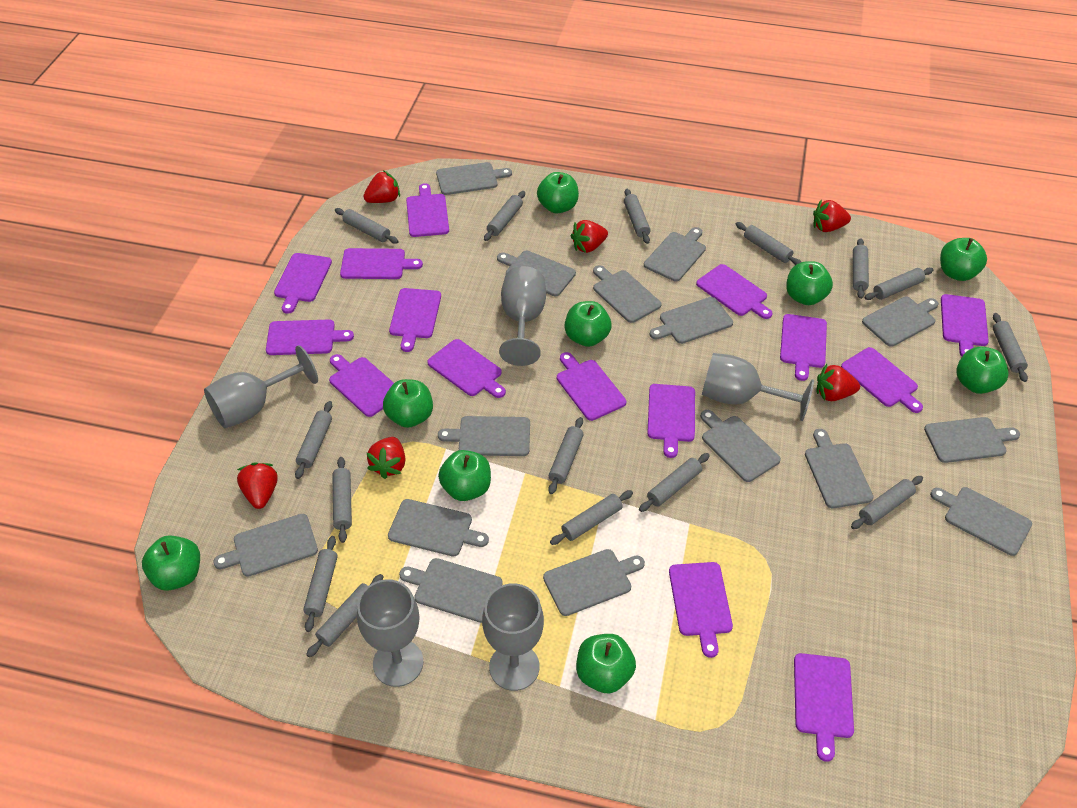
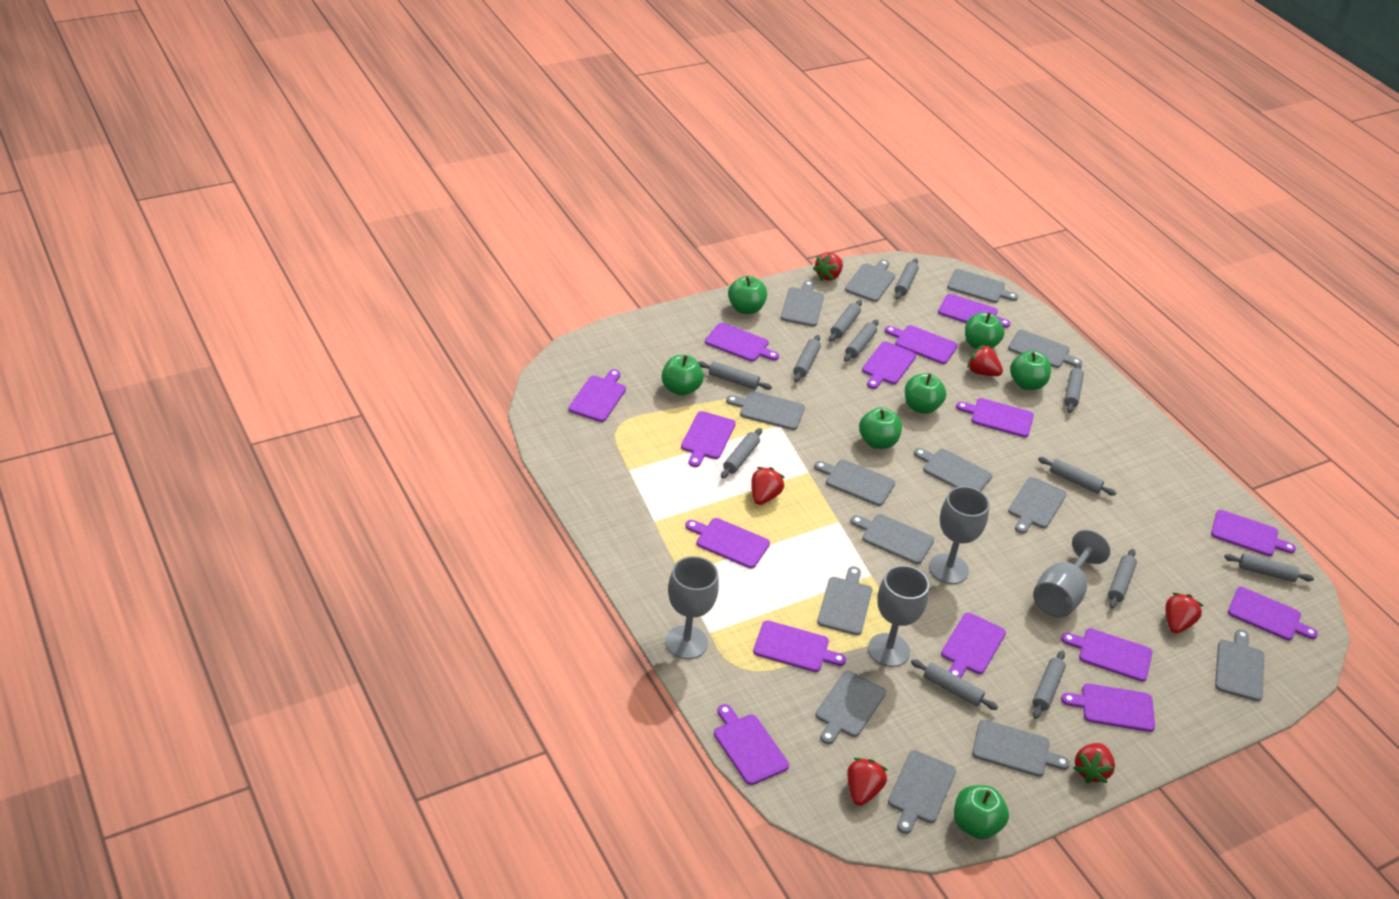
green apple: [142,535,200,591] [383,379,433,428] [438,450,491,501] [537,172,579,214] [565,301,611,347] [576,634,636,693] [786,261,833,305] [940,238,987,281] [956,347,1009,394] = 9 -> [662,355,704,396] [728,276,767,314] [859,407,902,449] [905,373,946,414] [954,785,1009,839] [965,312,1005,349] [1010,351,1051,390] = 7
grey cutting board: [213,514,318,577] [388,499,489,556] [399,558,503,623] [436,162,512,195] [438,416,530,456] [497,250,576,296] [543,549,645,616] [593,265,662,323] [644,227,706,282] [650,297,733,344] [701,410,781,482] [805,429,873,508] [862,297,939,347] [924,417,1020,463] [930,487,1032,556] = 15 -> [726,391,805,430] [781,280,824,327] [814,459,895,506] [815,670,886,744] [817,566,872,635] [845,259,895,302] [850,514,934,564] [888,750,956,834] [914,448,992,491] [947,269,1018,303] [972,719,1070,777] [1008,330,1082,368] [1008,477,1066,534] [1215,629,1264,701] = 14
grey goblet: [204,345,318,428] [357,579,423,687] [482,583,544,691] [499,266,546,366] [702,353,814,421] = 5 -> [665,556,719,659] [868,565,929,667] [929,486,990,584] [1033,530,1111,618] = 4
grey rolling pin: [295,401,332,479] [303,536,338,632] [306,574,384,657] [332,457,352,543] [335,208,399,244] [484,191,525,241] [548,417,584,494] [550,490,633,545] [624,189,651,244] [639,453,710,512] [736,222,801,265] [851,476,923,529] [853,238,869,299] [865,268,933,300] [993,313,1028,382] = 15 -> [698,361,772,390] [721,428,762,478] [794,335,821,382] [829,300,862,341] [844,320,879,362] [895,258,919,299] [911,659,998,710] [1032,650,1066,719] [1038,457,1116,496] [1064,363,1084,413] [1108,549,1137,609] [1224,553,1314,582] = 12

